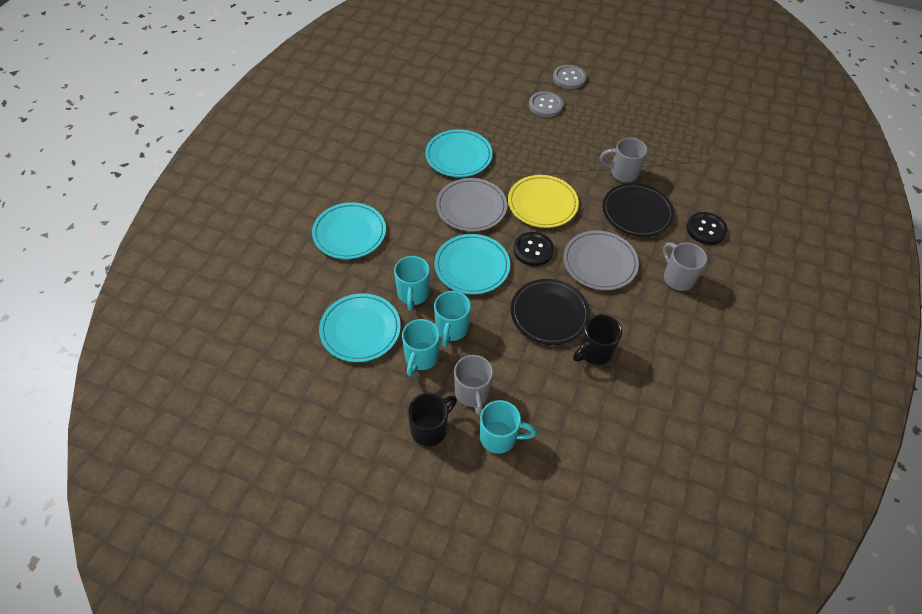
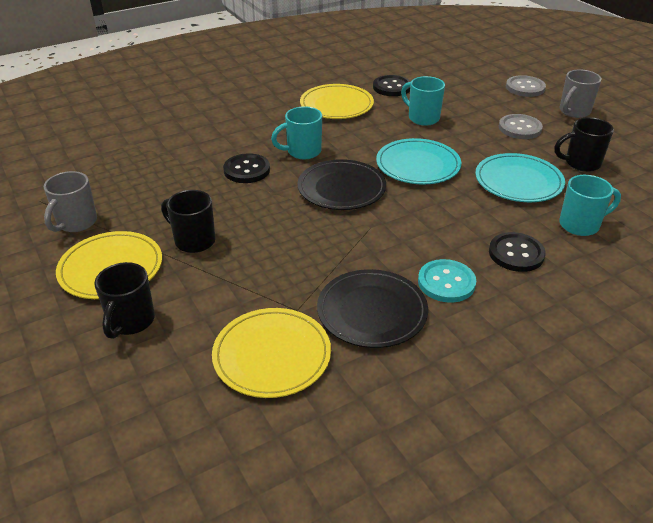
black button: [513,232,554,266] [686,212,728,245] = 2 -> [223,153,270,183] [373,75,411,96] [489,232,545,272] = 3
black mug: [407,393,457,446] [573,314,622,365] = 2 -> [94,262,155,339] [161,190,216,253] [554,117,614,172] = 3
grey mug: [454,355,493,416] [600,138,648,182] [663,242,707,291] = 3 -> [44,171,97,232] [559,69,602,118] = 2
grey plate: [436,178,507,232] [563,230,639,290] = 2 -> none = 0
turquoise button: none = 0 -> [418,259,476,303] = 1
turquoise mug: [394,256,430,310] [402,319,440,376] [434,291,471,347] [480,400,537,454] = 4 -> [271,106,322,159] [401,76,445,126] [559,175,621,236] = 3
turquoise plate: [312,202,386,259] [319,293,401,362] [425,129,493,177] [434,234,510,294] = 4 -> [376,138,461,185] [475,153,565,202] = 2
yellow plate: [508,175,579,228] = 1 -> [56,231,162,299] [212,308,331,398] [300,84,374,119] = 3

